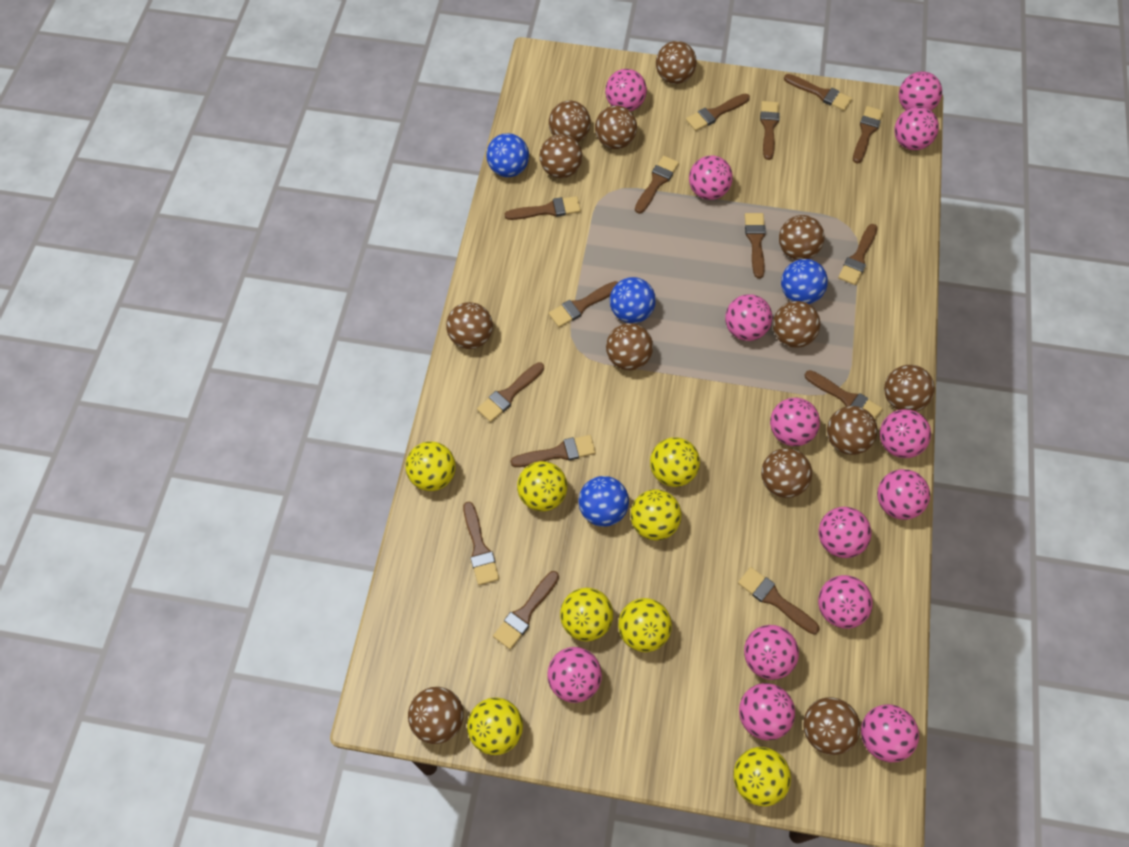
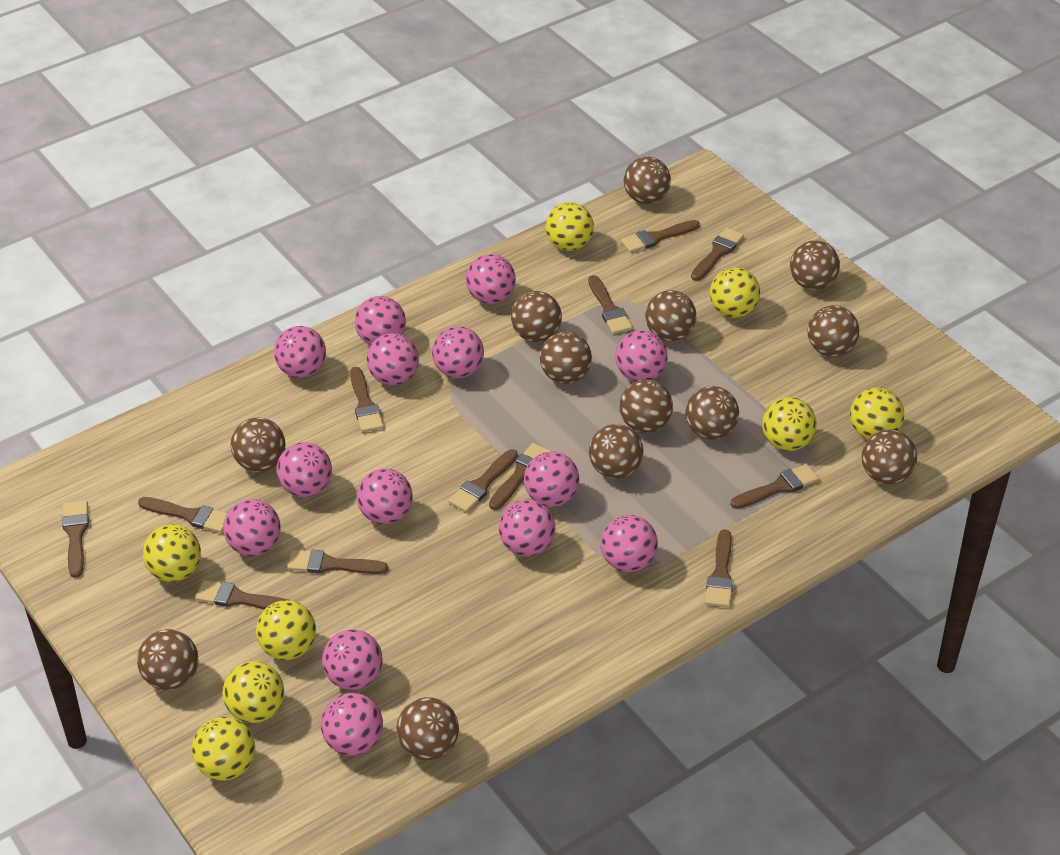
blue ball: [487,133,529,177] [578,476,629,527] [610,277,656,323] [781,259,828,304] = 4 -> none = 0
brown brush: [463,502,499,585] [477,362,544,422] [493,571,559,649] [505,196,581,220] [511,435,596,467] [549,281,618,327] [635,156,679,214] [686,93,750,131] [738,567,820,634] [745,213,766,278] [760,101,780,160] [784,74,852,111] [805,370,883,420] [838,224,878,285] [853,106,884,164] = 15 -> [62,500,89,578] [138,497,227,533] [195,580,291,610] [287,549,388,574] [350,367,384,432] [449,449,518,512] [489,443,551,510] [588,275,633,334] [621,220,700,253] [691,228,744,281] [705,529,734,607] [731,464,819,509] = 12

